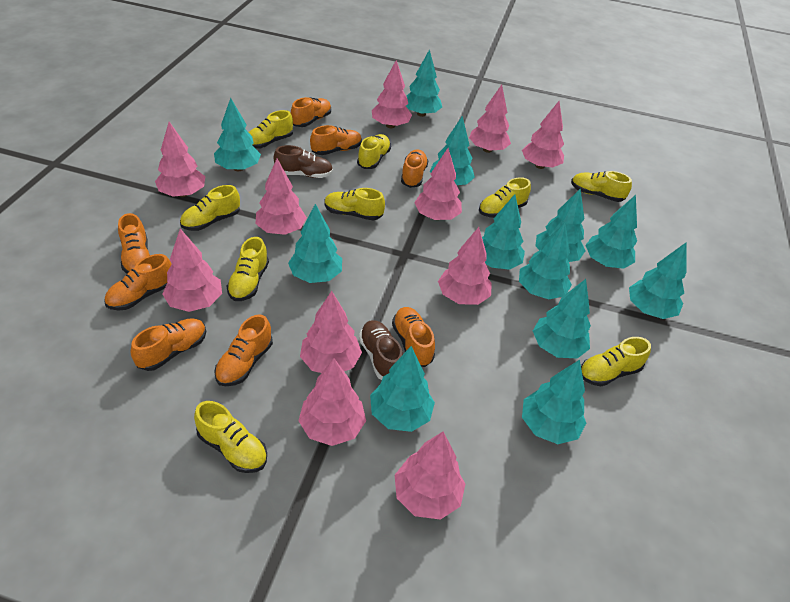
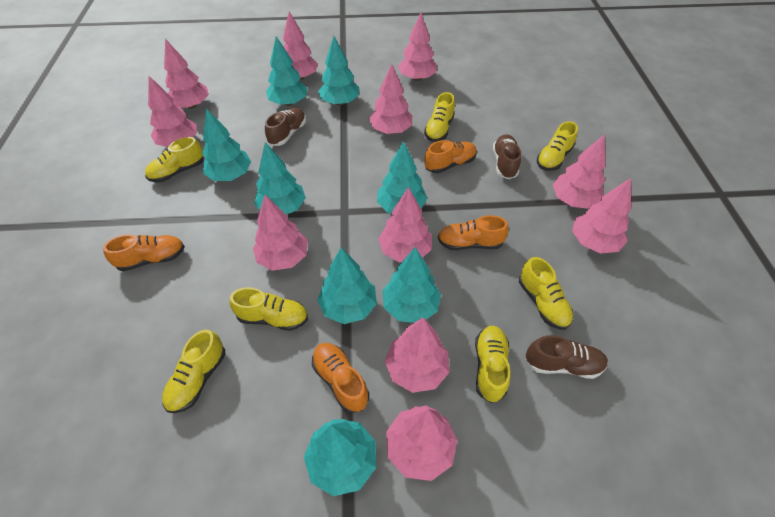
brown shoe: [274,145,333,178] [359,320,403,380] = 2 -> [265,108,306,146] [493,134,521,179] [525,335,608,379] = 3
orange shoe: [104,254,172,310] [118,213,150,274] [131,318,206,371] [214,314,273,386] [291,97,331,127] [310,125,362,155] [392,307,435,367] [401,150,428,188] = 8 -> [103,234,185,271] [312,343,369,413] [425,140,477,173] [438,215,509,250] = 4
turquoise tree: [214,98,261,171] [288,204,342,283] [370,346,435,432] [406,49,442,117] [430,116,475,185] [482,194,525,270] [519,223,572,299] [522,360,586,444] [533,279,591,359] [535,189,585,262] [585,195,637,269] [629,243,687,319] = 12 -> [202,109,251,181] [254,142,306,215] [266,37,308,106] [304,419,376,496] [317,248,377,324] [318,36,359,105] [377,141,427,213] [382,247,441,323] = 8
yellow shoe: [180,185,240,231] [194,401,267,473] [227,237,269,301] [249,110,293,149] [325,188,385,221] [357,134,391,169] [479,177,531,218] [571,171,632,202] [581,337,651,386] = 9 -> [145,137,204,182] [162,329,225,413] [229,287,308,331] [424,92,455,142] [475,326,510,403] [519,257,573,330] [537,121,578,171] = 7

